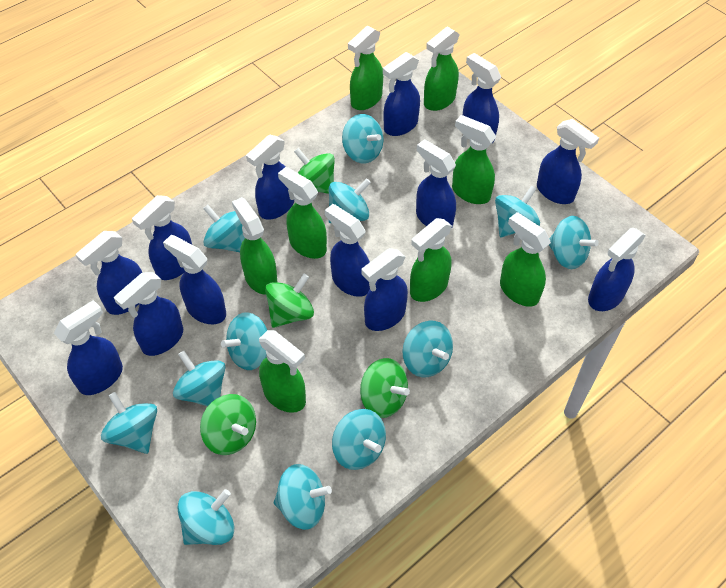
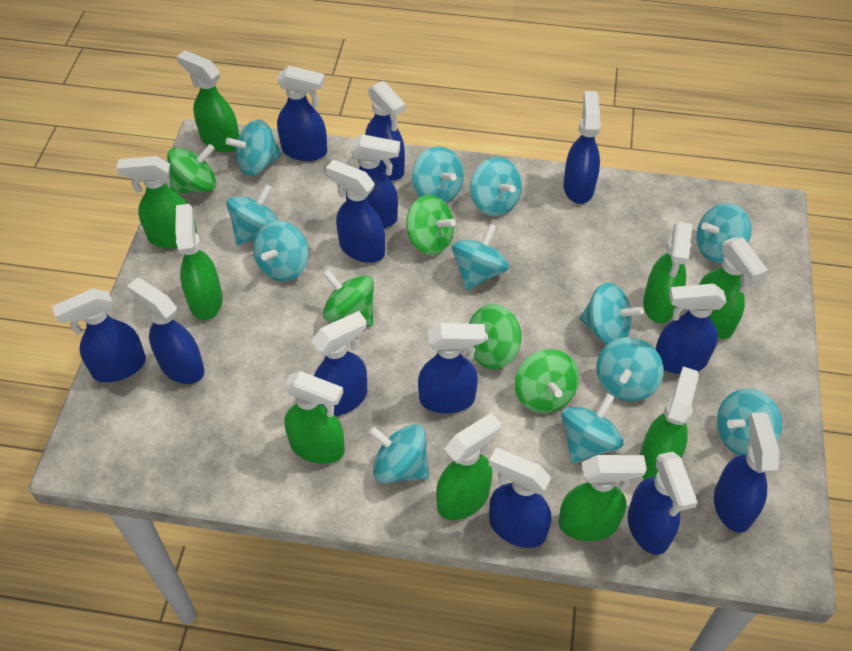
green spinning top: [200,394,256,455] [265,274,314,328] [294,148,335,194] [360,358,410,418] = 4 -> [167,144,216,194] [323,269,374,327] [406,195,456,255] [469,304,521,369] [515,349,579,413] = 5
green spray bottle: [232,197,278,295] [259,330,306,413] [278,167,327,259] [348,26,383,110] [410,218,452,302] [424,26,460,111] [452,115,496,204] [500,212,551,307] = 8 -> [116,156,197,248] [175,204,223,320] [177,50,239,152] [284,371,345,464] [436,413,501,520] [559,455,647,541] [640,367,699,480] [643,221,693,323] [699,237,768,339] = 9

